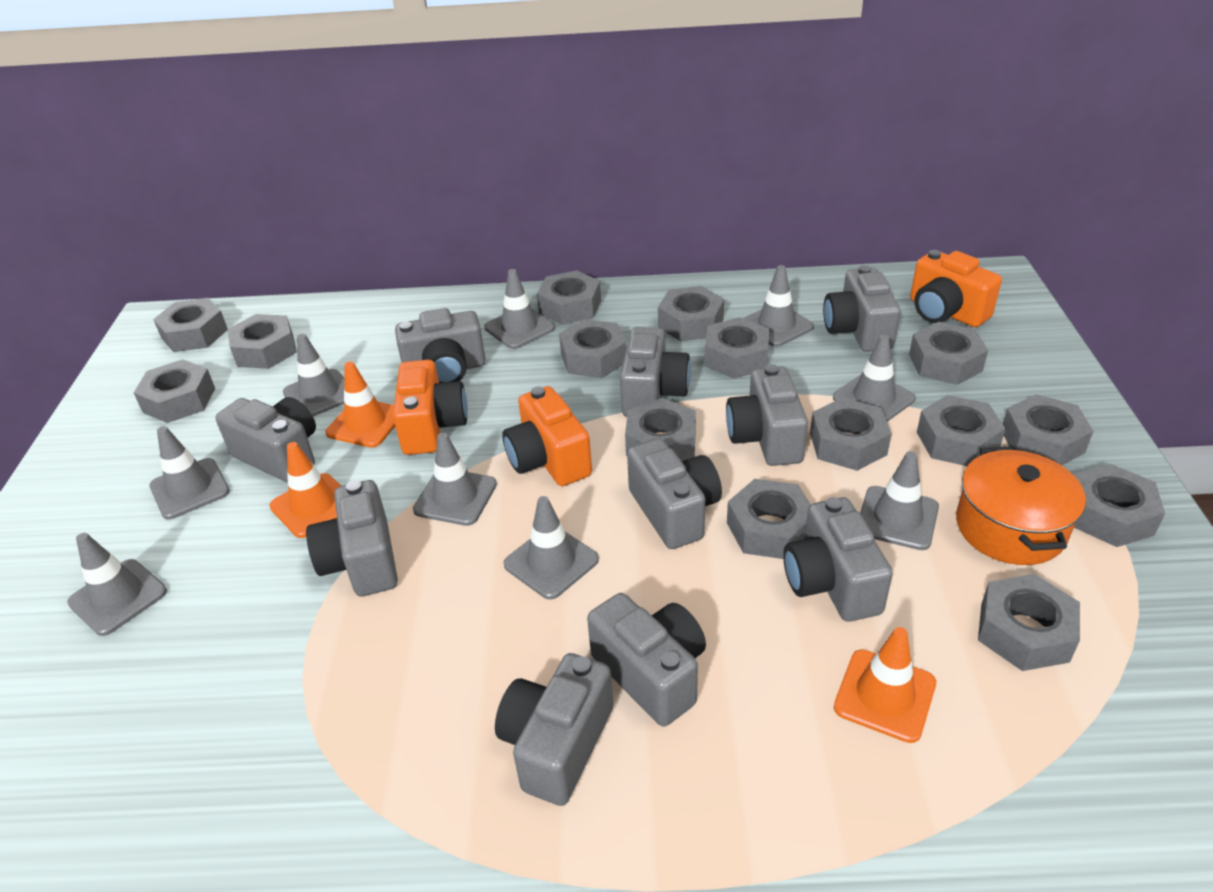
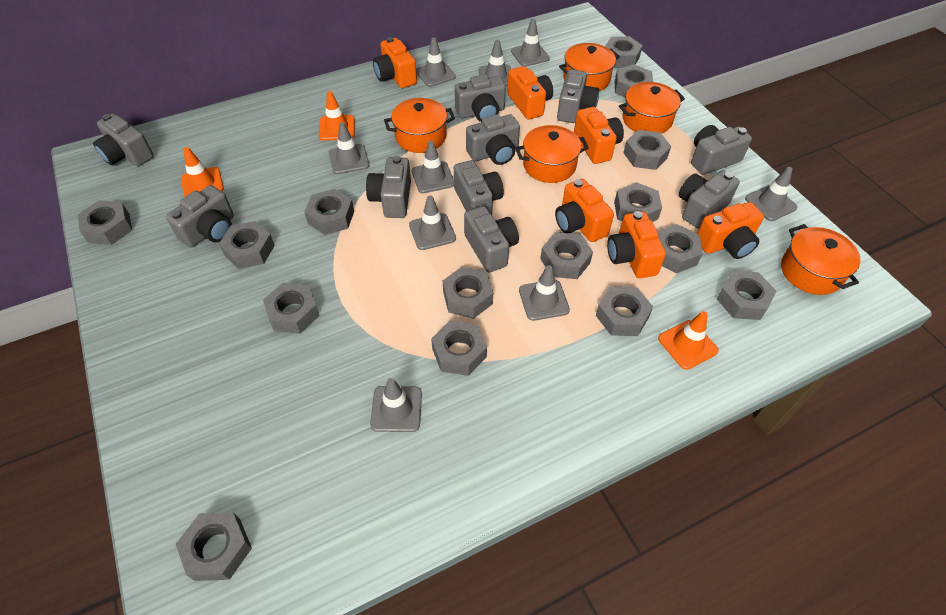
orange camera: [393,360,468,455] [502,386,592,486] [910,250,1002,327] = 3 -> [373,37,417,88] [507,66,553,119] [555,179,614,242] [574,107,624,164] [607,211,666,278] [697,202,764,259] = 6
orange pot: [956,446,1086,565] = 1 -> [384,98,455,153] [515,125,589,183] [559,43,620,91] [619,82,685,134] [781,224,861,295] = 5

